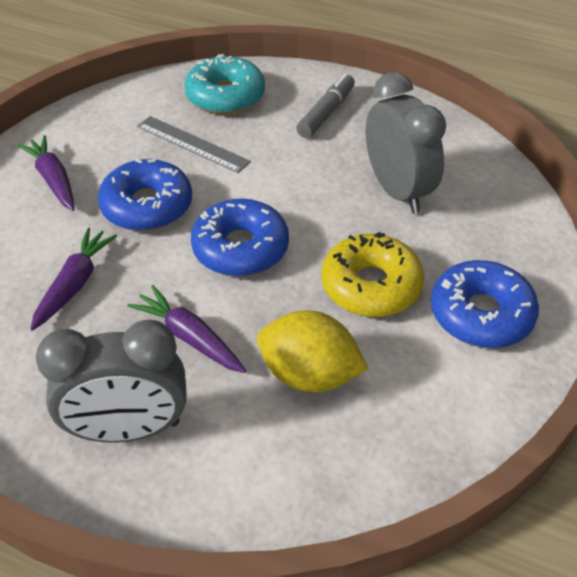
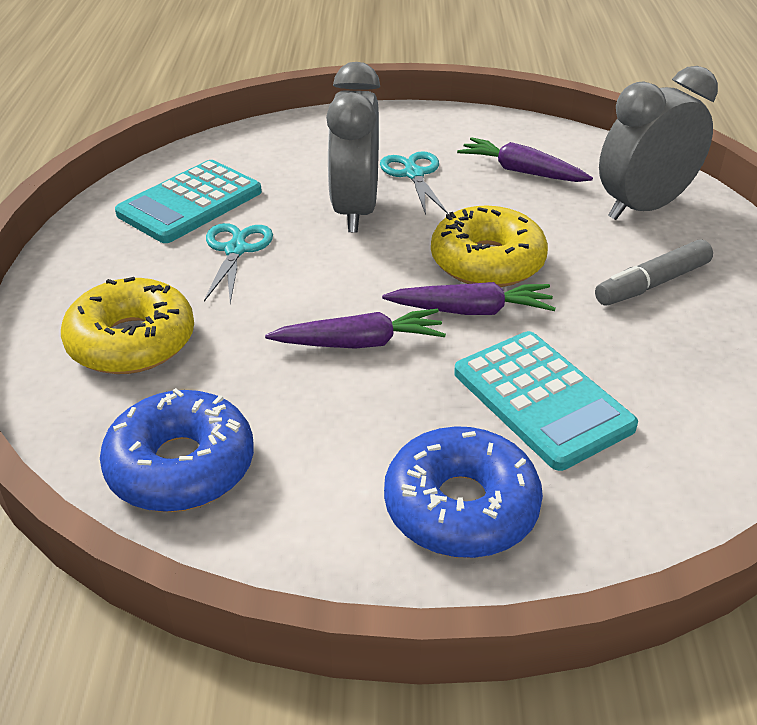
blue donut: [98,159,192,231] [191,199,289,277] [431,260,539,348] = 3 -> [100,388,254,512] [384,426,543,558] = 2
grey ruler: [137,116,251,173] = 1 -> none = 0
turquoise calculator: none = 0 -> [115,160,262,243] [454,331,638,471] = 2
turquoise donut: [184,54,265,115] = 1 -> none = 0
turquoise scissors: none = 0 -> [204,223,273,303] [380,151,448,215] = 2
yellow donut: [321,232,424,317] = 1 -> [61,277,194,374] [431,206,548,287] = 2
yellow lemon: [257,310,368,392] = 1 -> none = 0

